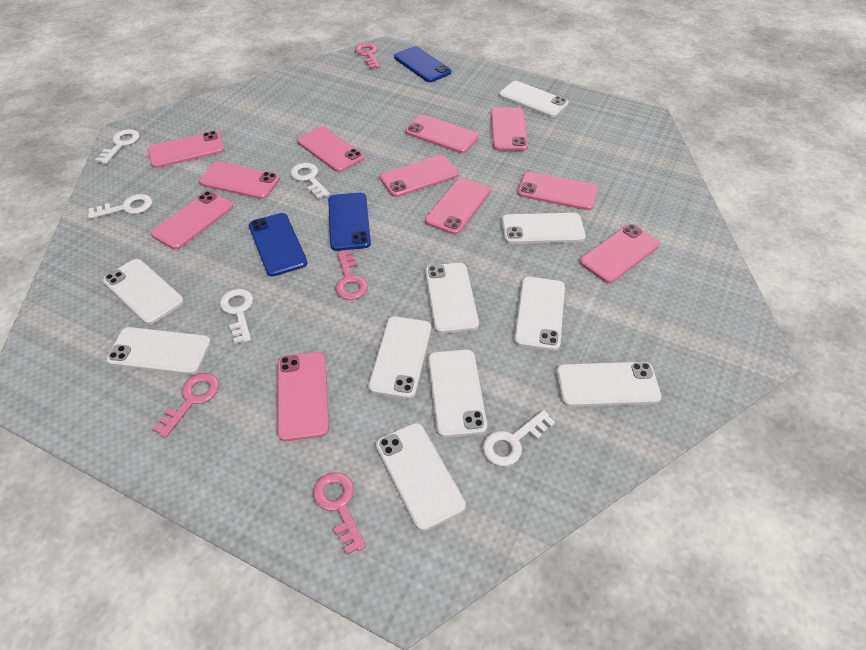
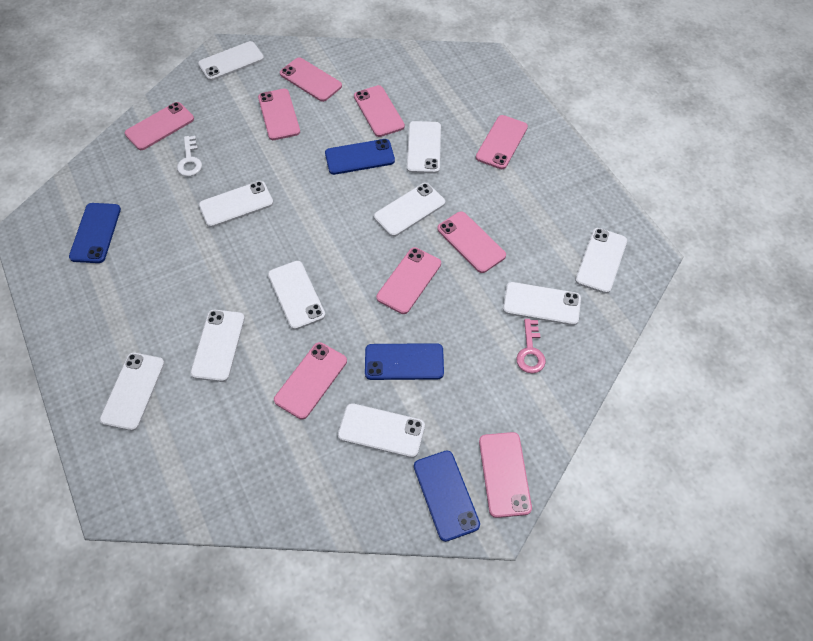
blue phone: [249,213,307,277] [328,193,371,251] [394,46,451,82] = 3 -> [69,203,121,263] [325,139,395,175] [365,343,444,380] [414,451,480,542] = 4
pink key: [152,373,219,438] [313,472,366,555] [335,250,368,300] [355,43,381,69] = 4 -> [516,319,546,373] = 1
pink phone: [148,131,225,168] [151,191,233,250] [199,161,280,199] [277,352,329,441] [297,126,364,172] [380,155,459,197] [406,115,479,153] [425,178,490,235] [491,107,528,151] [518,172,598,210] [580,224,660,283] = 11 -> [125,102,194,150] [258,89,300,140] [274,342,347,419] [280,57,342,102] [354,85,405,137] [376,247,441,314] [437,211,506,273] [476,115,528,169] [479,432,532,518] = 9
white key: [88,194,152,219] [95,129,140,164] [220,289,253,344] [290,163,330,199] [483,410,555,466] = 5 -> [177,136,202,176] = 1

